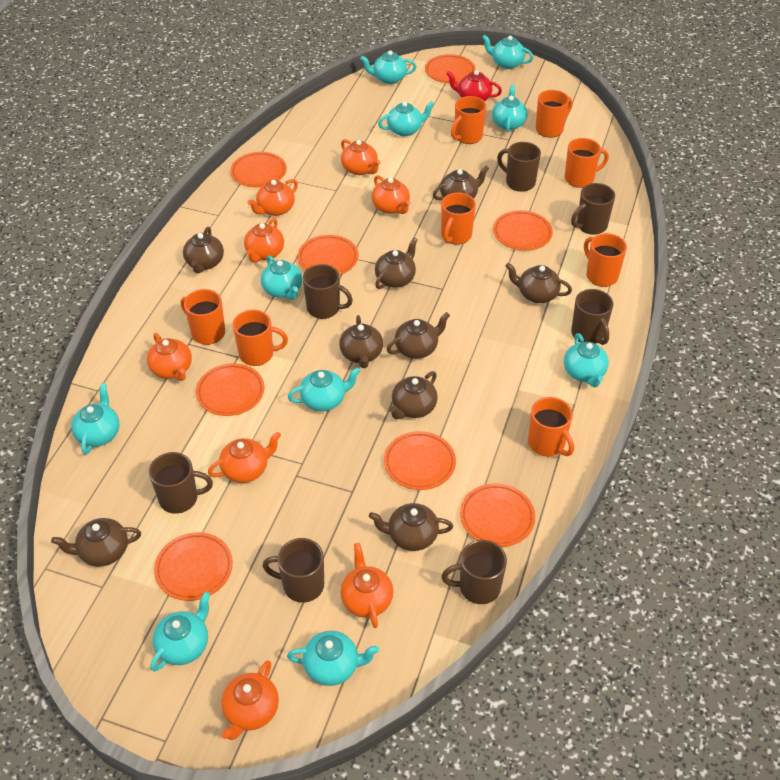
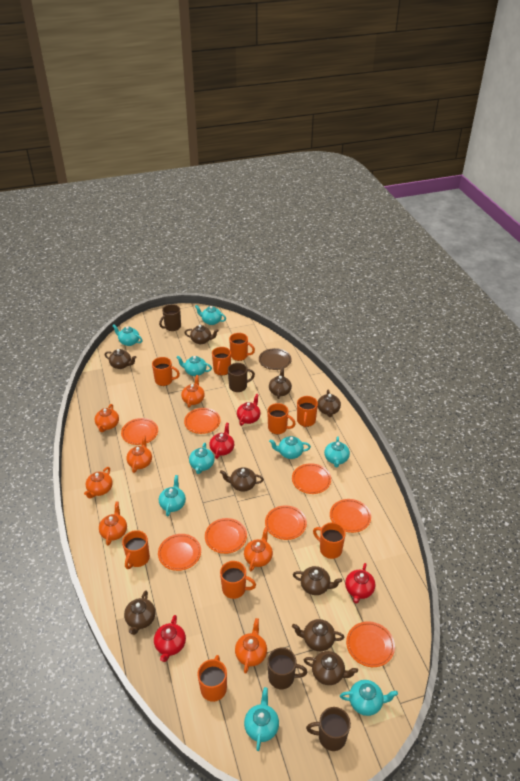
brown mug: [149,452,213,514] [262,538,324,603] [303,264,353,319] [441,540,507,604] [497,142,541,192] [571,183,615,235] [571,289,613,345] = 7 -> [159,304,181,331] [228,363,255,392] [267,648,307,689] [306,707,351,751] = 4
brown plate: none = 0 -> [259,348,292,370] = 1
orange mug: [181,289,225,345] [233,310,288,366] [441,193,476,244] [451,96,486,144] [528,397,574,456] [536,90,572,137] [565,138,609,188] [584,233,627,287] = 8 -> [122,530,150,569] [152,357,180,386] [197,655,227,702] [212,347,231,375] [220,561,256,599] [229,333,255,361] [267,403,296,434] [297,396,318,427] [313,522,346,559] = 9
orange teapot: [147,333,192,381] [208,432,281,483] [221,660,279,740] [244,218,284,263] [247,179,298,216] [340,543,393,628] [341,139,381,175] [372,175,411,214] = 8 -> [84,467,113,499] [95,404,119,432] [99,502,127,546] [126,435,152,473] [181,375,205,408] [235,618,267,674] [244,527,273,572] = 7
red teapot: [446,70,502,101] = 1 -> [154,615,186,662] [209,423,234,459] [237,394,261,426] [345,563,376,604] = 4
turquoise teapot: [71,383,120,455] [150,592,210,672] [261,255,302,300] [287,631,379,686] [288,367,360,411] [360,50,416,84] [378,101,434,136] [482,34,534,69] [492,85,527,132] [564,333,609,387] = 10 -> [112,324,142,346] [159,475,186,516] [176,356,212,376] [189,443,215,474] [195,305,226,325] [244,687,279,751] [269,436,311,459] [324,436,350,467] [340,680,398,716] = 9

